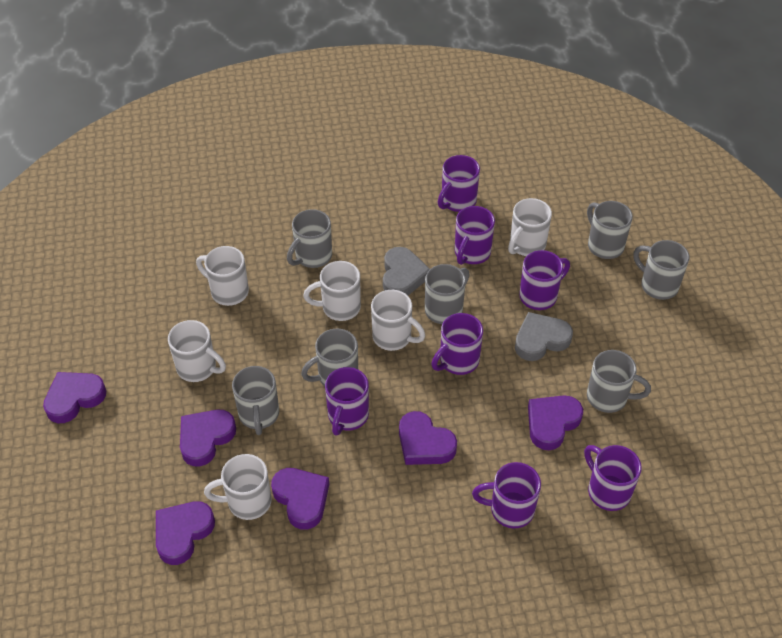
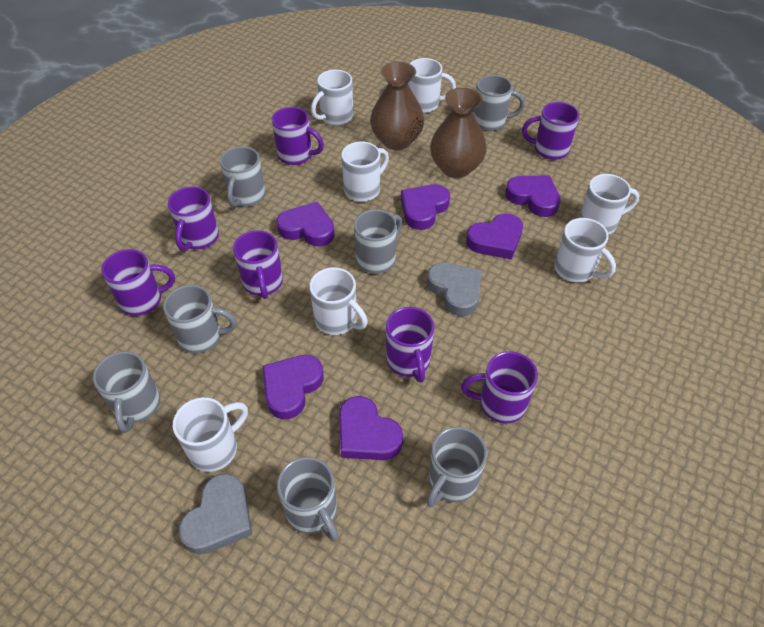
brown vase: none = 0 -> [370,61,424,150] [430,88,487,178] = 2
white mug: [168,320,226,382] [196,246,249,306] [204,454,271,520] [303,261,361,321] [371,290,425,351] [508,198,552,256] = 6 -> [173,397,248,472] [309,267,368,335] [311,70,353,125] [341,141,389,202] [408,58,456,113] [555,218,616,283] [579,174,639,235] = 7

